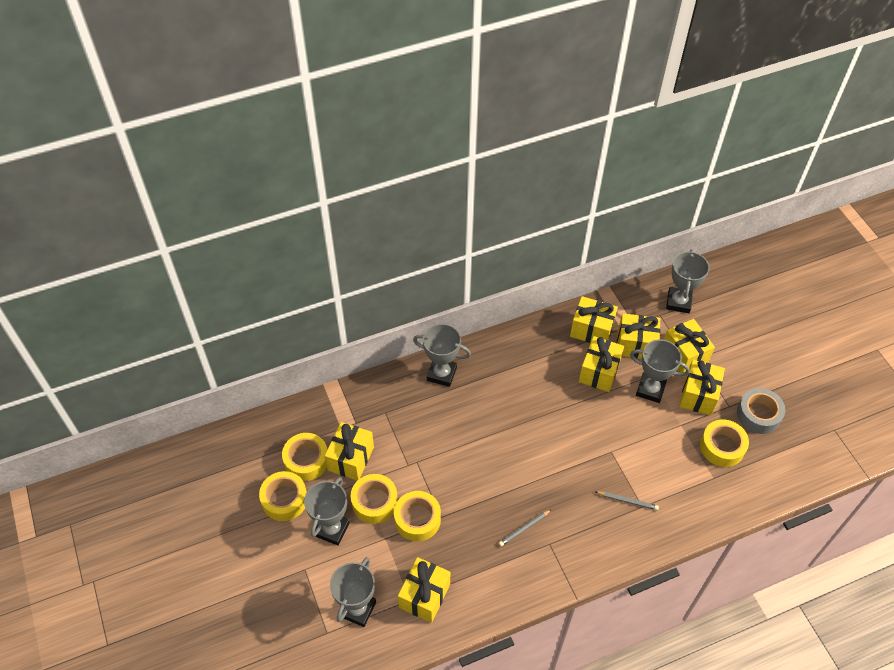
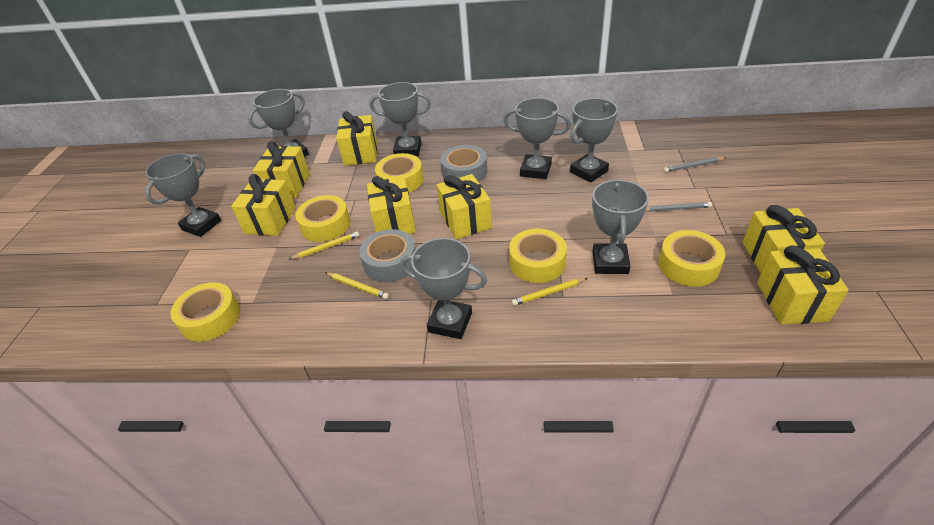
grey tape: [737,388,785,434] = 1 -> [359,229,416,282] [440,145,487,182] = 2
grey trophy: [304,477,350,546] [330,557,376,627] [413,324,471,387] [630,339,690,403] [666,250,710,313] = 5 -> [145,153,221,237] [248,89,309,157] [370,82,431,156] [401,238,487,339] [504,98,571,179] [570,98,618,183] [592,179,649,274] = 7
yellow pencil: none = 0 -> [288,232,359,260] [325,272,389,299] [512,278,588,306] = 3

